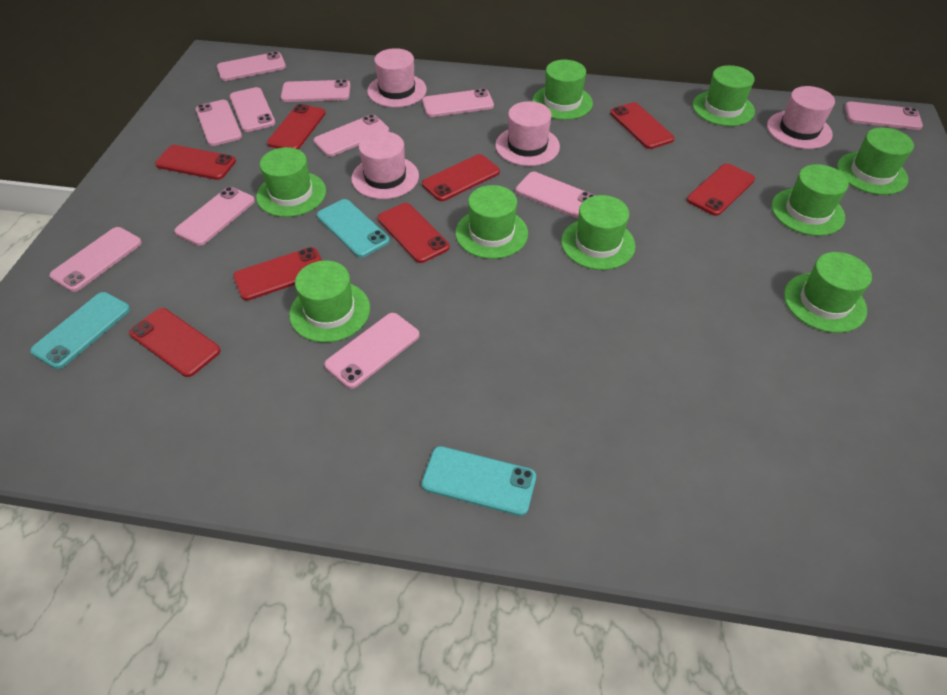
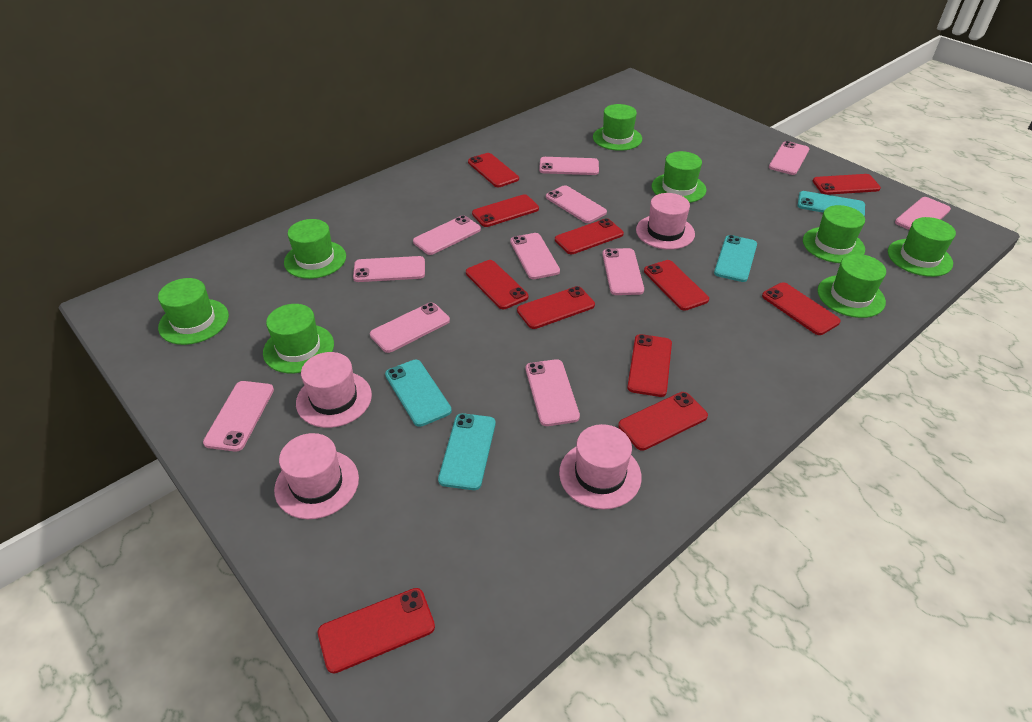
green hat: [256,147,326,217] [289,261,370,342] [455,185,528,259] [532,60,593,120] [561,195,636,270] [693,65,755,126] [771,164,849,236] [784,252,872,333] [837,127,914,195] = 9 -> [158,278,229,345] [263,304,334,373] [284,219,346,279] [593,104,642,151] [652,151,706,203] [803,205,865,263] [818,254,886,318] [888,217,956,277] = 8
red phone: [129,308,221,377] [155,145,236,180] [233,247,322,301] [267,104,326,149] [378,203,450,263] [422,154,500,201] [610,102,674,149] [687,163,755,216] = 8 -> [318,588,435,673] [466,260,528,309] [468,153,519,187] [472,194,539,227] [517,286,595,329] [555,218,624,254] [618,392,708,450] [627,334,672,397] [644,260,709,310] [762,282,841,335] [813,174,881,195] = 11
turquoise phone: [30,292,130,369] [317,199,390,258] [422,446,536,516] = 3 -> [385,360,452,427] [438,413,496,490] [714,235,757,282] [798,191,865,216] = 4

